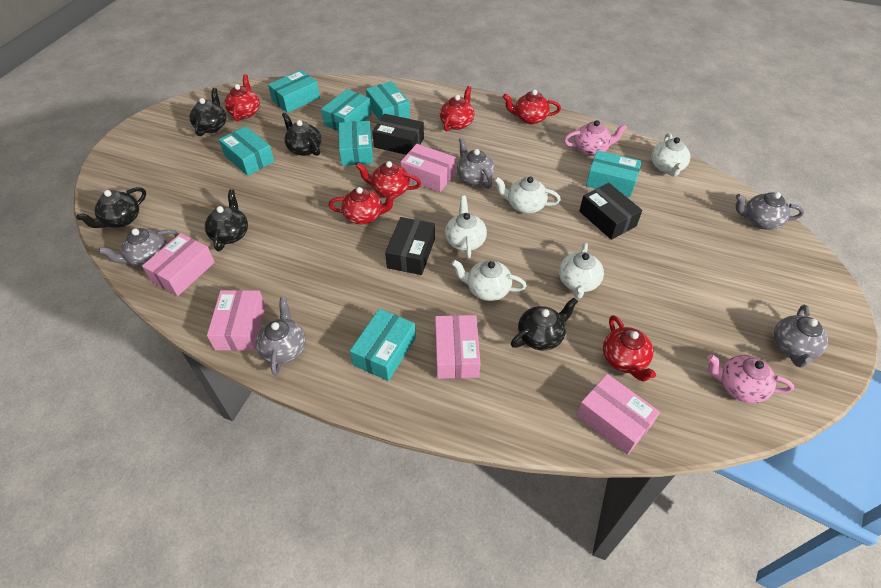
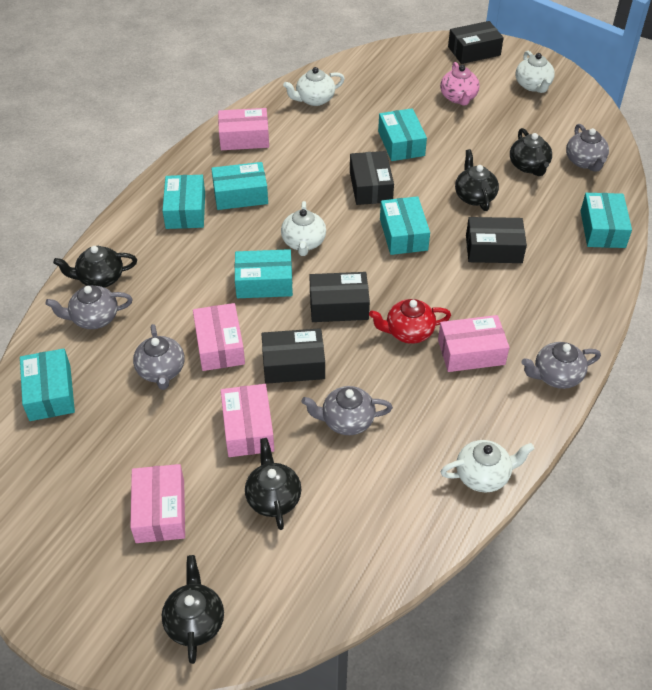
black box: [372,114,424,155] [385,217,435,275] [579,183,642,240] = 3 -> [262,328,325,384] [310,272,370,322] [350,151,394,205] [448,21,504,64] [466,217,527,263] = 5
pink teapot: [564,120,627,156] [707,354,794,403] = 2 -> [440,62,480,106] = 1
red teapot: [224,74,260,122] [328,187,397,225] [356,161,421,198] [440,86,474,131] [503,90,561,124] [603,315,656,382] = 6 -> [369,299,451,344] = 1
white teapot: [445,196,487,258] [452,260,527,301] [494,176,561,214] [559,242,604,299] [651,133,690,177] = 5 -> [281,201,326,256] [283,67,345,106] [440,440,534,492] [516,51,555,93] = 4

